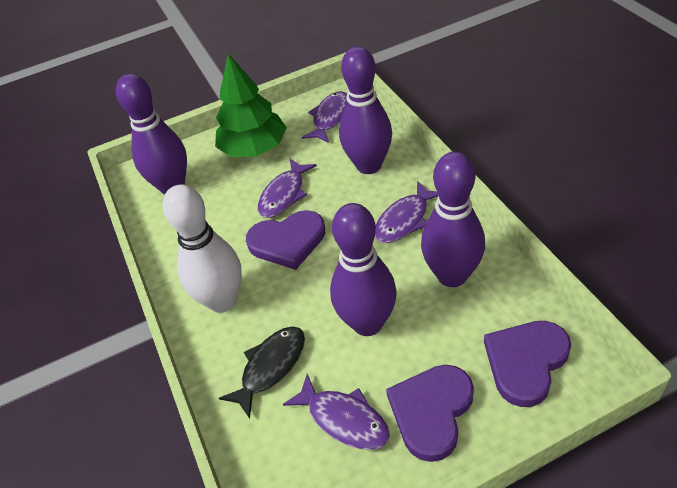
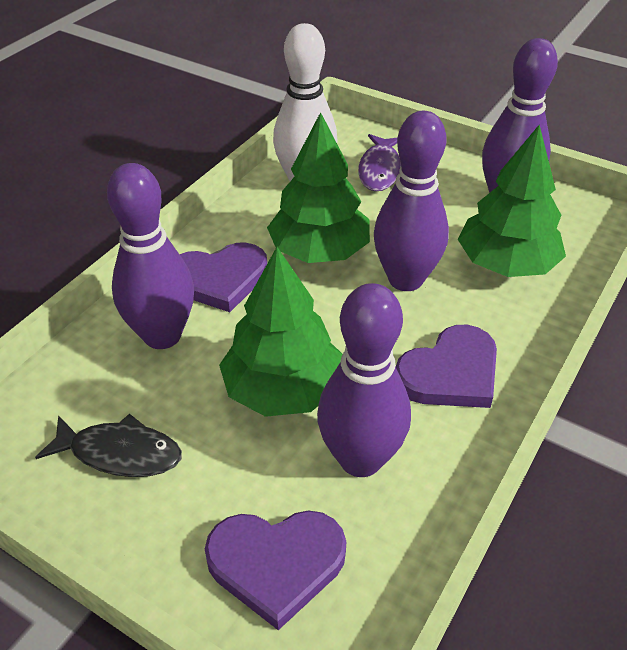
green tree: [215,54,287,157] = 1 -> [219,247,342,417] [267,112,370,263] [458,124,566,277] = 3
purple fish: [258,158,317,218] [283,374,390,450] [302,91,347,143] [375,181,438,243] = 4 -> [358,134,401,191] = 1

